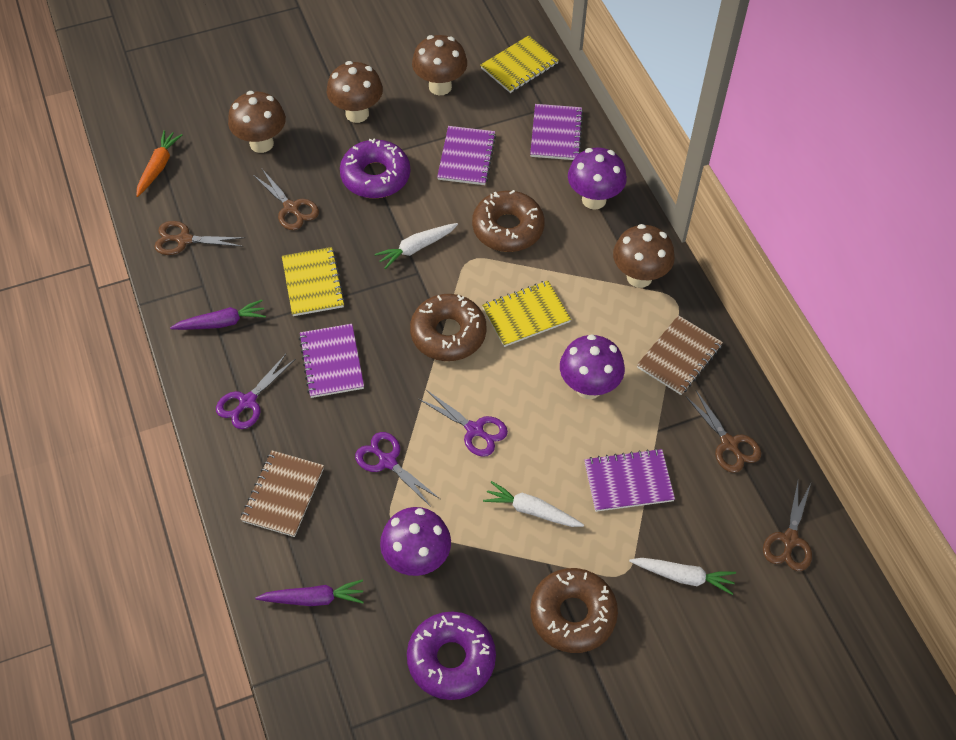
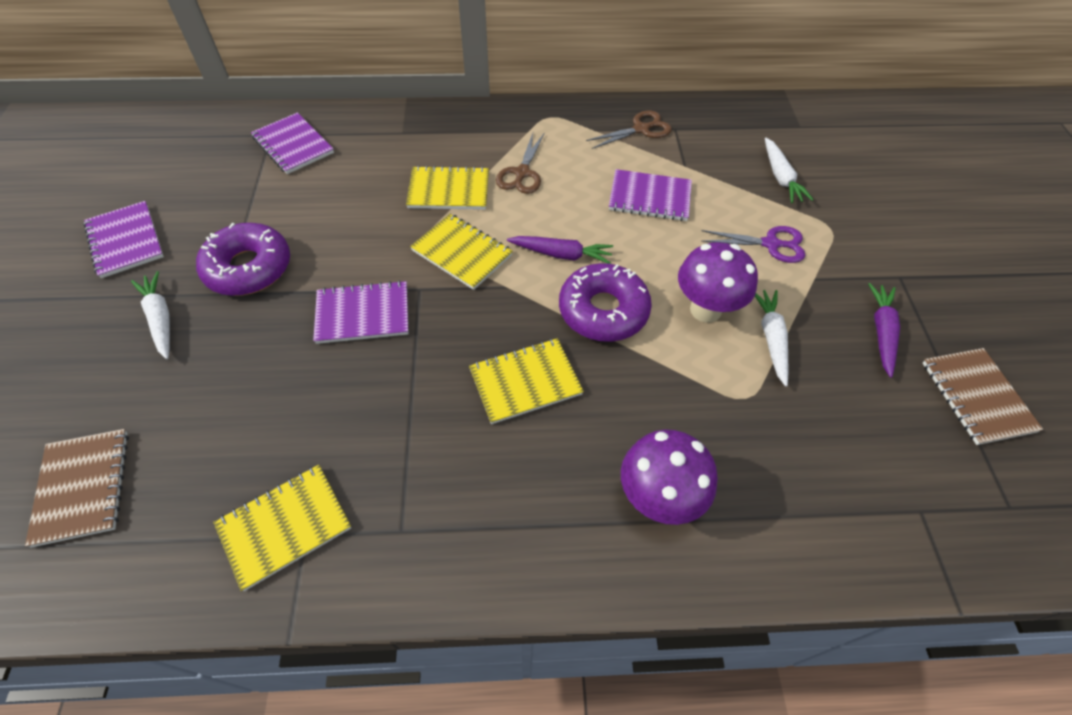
brown donut: [410,294,487,361] [472,190,545,252] [530,568,618,653] = 3 -> none = 0
brown mushroom: [228,91,286,153] [327,61,383,123] [412,35,467,95] [613,224,675,288] = 4 -> none = 0
brown scissors: [154,221,245,255] [253,169,319,230] [685,390,761,473] [763,481,812,571] = 4 -> [496,133,544,194] [586,111,672,149] = 2
orange carrot: [136,130,182,197] = 1 -> none = 0
purple mushroom: [380,507,451,576] [560,334,625,399] [568,147,627,210] = 3 -> [621,430,718,525] [678,242,758,323] = 2
purple scissors: [216,354,295,429] [355,432,440,507] [419,390,508,457] = 3 -> [701,226,805,263] = 1
yellow notebook: [282,247,345,316] [481,35,559,93] [482,281,571,347] = 3 -> [213,465,351,591] [406,166,489,210] [410,214,513,290] [469,338,584,424] = 4

